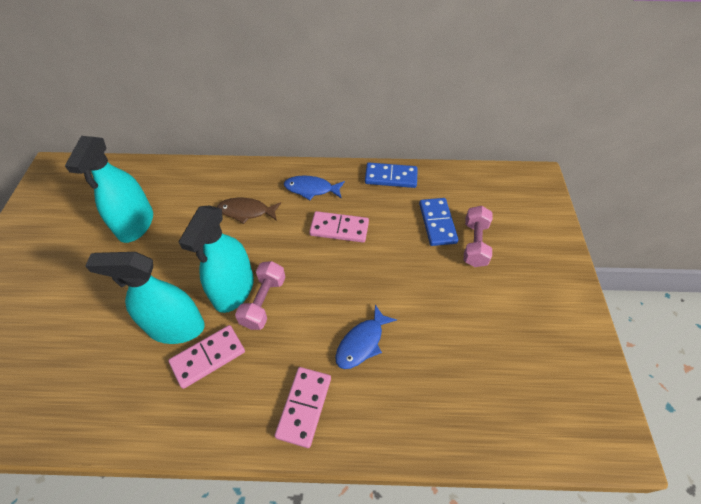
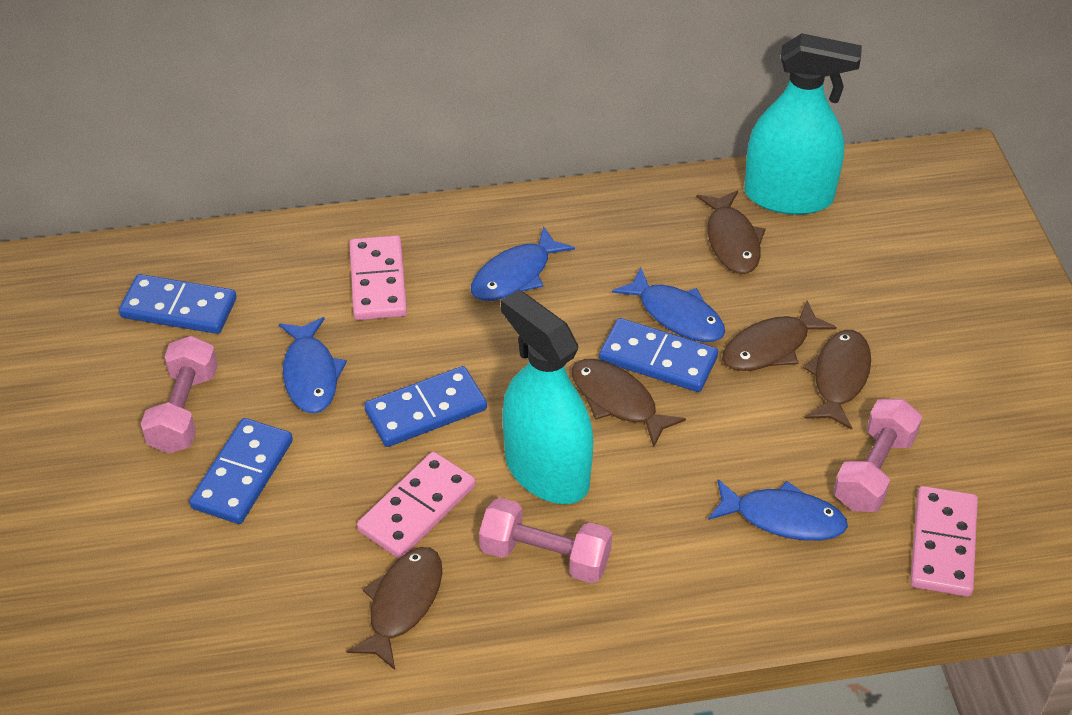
blue domino: [365,163,418,188] [419,198,459,246] = 2 -> [119,274,237,334] [189,418,293,524] [364,366,487,447] [599,318,718,392] = 4
blue fish: [284,176,345,200] [335,305,397,369] = 2 -> [279,317,347,413] [471,226,575,301] [612,267,725,342] [708,479,848,541] = 4
brown fish: [217,198,281,224] = 1 -> [346,547,442,670] [572,359,686,447] [697,190,766,274] [722,300,837,371] [803,330,871,430] = 5
pink dumbbell: [235,261,286,330] [464,206,492,267] = 2 -> [141,336,218,454] [479,498,612,583] [833,399,922,512] = 3
turquoise spray bottle: [65,136,153,243] [85,252,205,344] [179,205,254,313] = 3 -> [501,290,593,504] [744,33,862,215] = 2

